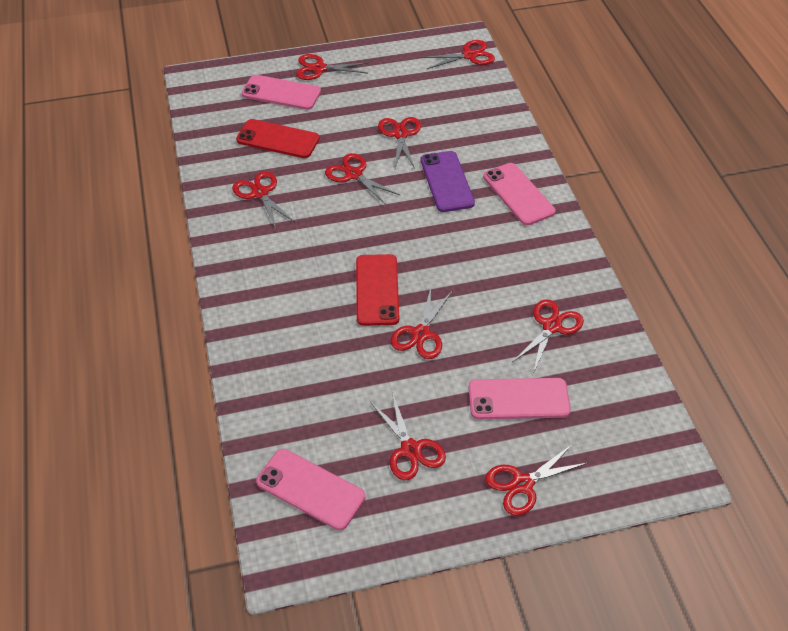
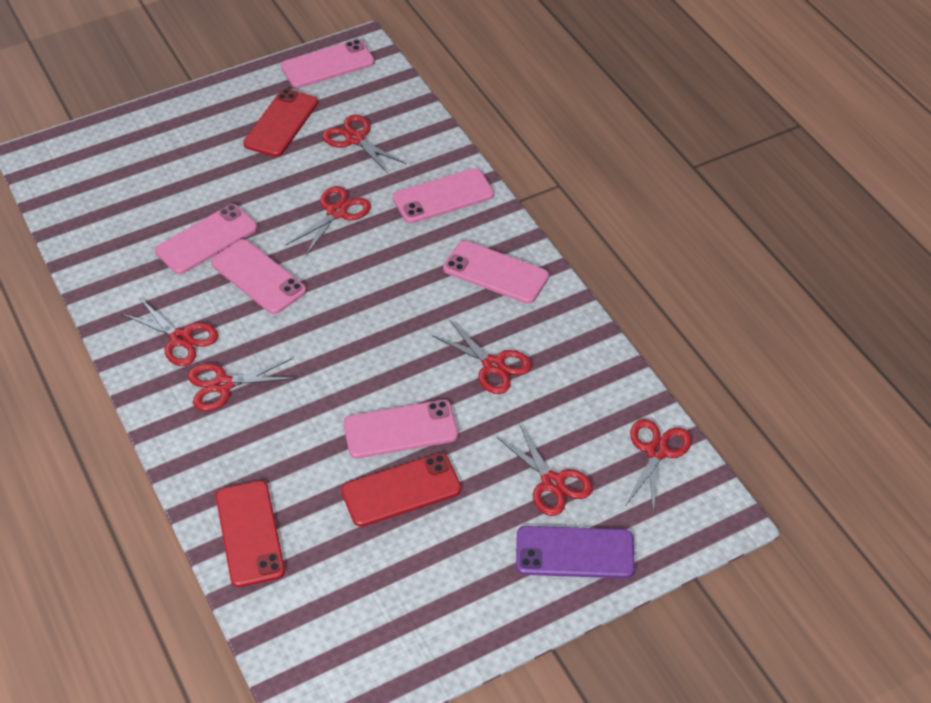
pink phone: [241,75,321,110] [256,449,365,530] [469,378,571,419] [483,163,556,225] = 4 -> [155,204,257,274] [211,239,306,314] [281,39,374,88] [343,400,458,459] [393,168,494,223] [443,241,549,304] = 6
red phone: [236,119,320,158] [356,254,399,326] = 2 -> [216,481,285,587] [243,89,318,157] [341,453,461,527] = 3
red scissors: [232,171,295,229] [296,54,369,80] [325,153,401,205] [370,392,446,480] [378,117,421,169] [391,287,452,359] [421,40,495,69] [485,444,589,516] [512,299,584,371] = 9 -> [122,297,218,366] [188,359,297,411] [286,186,371,256] [322,115,406,174] [432,319,532,394] [497,425,593,516] [626,419,692,514] = 7

